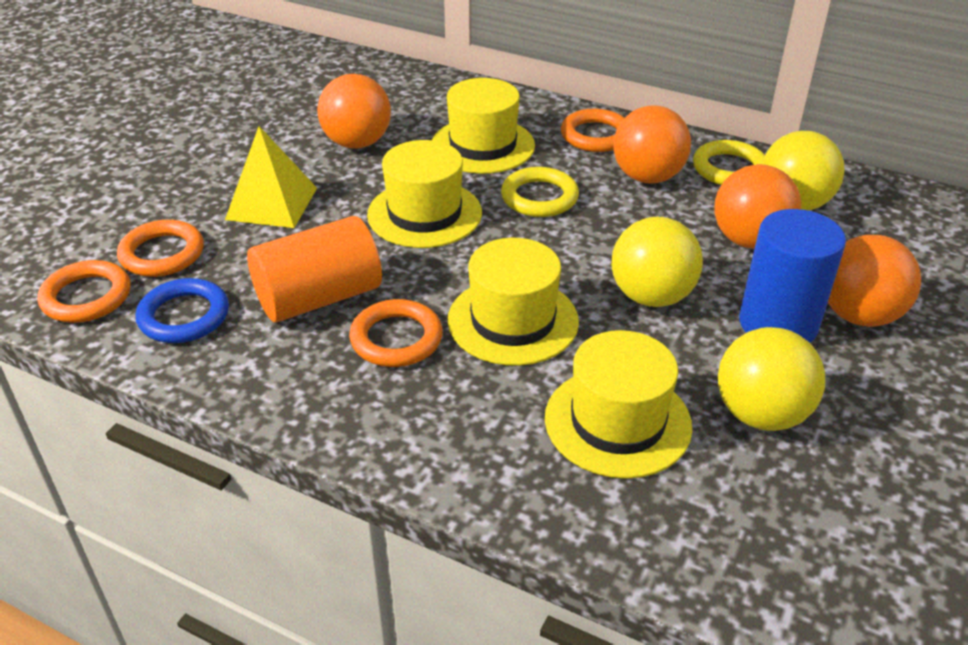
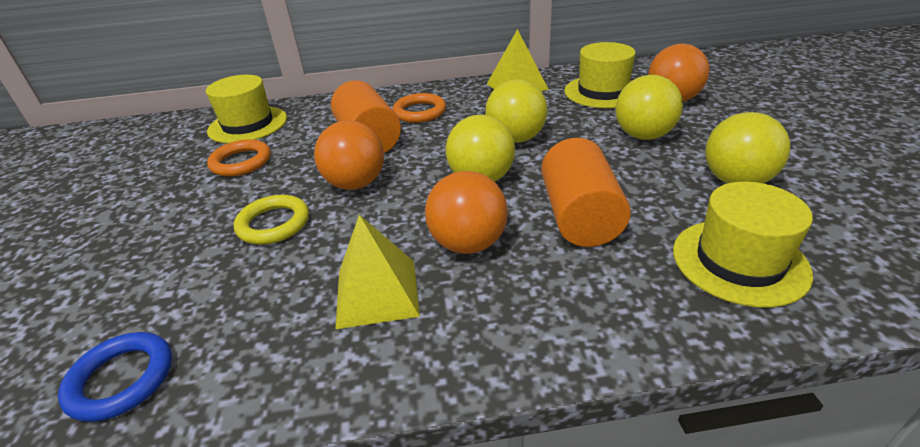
blue cylinder: [739,209,846,343] = 1 -> none = 0
orange ball: [317,74,391,149] [613,106,691,184] [714,164,801,249] [828,235,921,327] = 4 -> [314,120,384,190] [425,171,508,254] [648,44,710,102] = 3
orange cylinder: [247,216,382,322] = 1 -> [331,80,401,153] [541,138,631,247] = 2
orange ring: [37,260,130,323] [117,220,204,277] [349,299,443,367] [561,109,624,152] = 4 -> [207,139,271,177] [392,93,446,123] = 2
yellow ball: [611,217,703,307] [718,327,825,431] [762,131,844,211] = 3 -> [446,115,515,182] [485,79,548,143] [615,75,683,140] [705,112,790,184] = 4
yellow hat: [367,140,482,248] [432,78,535,174] [447,238,579,366] [545,330,692,479] = 4 -> [206,75,287,143] [564,42,636,108] [673,182,813,308] = 3
yellow pyramid: [225,126,317,228] = 1 -> [335,215,420,329] [487,29,549,92] = 2
yellow ring: [501,167,579,217] [693,140,765,185] = 2 -> [234,195,309,245] = 1

